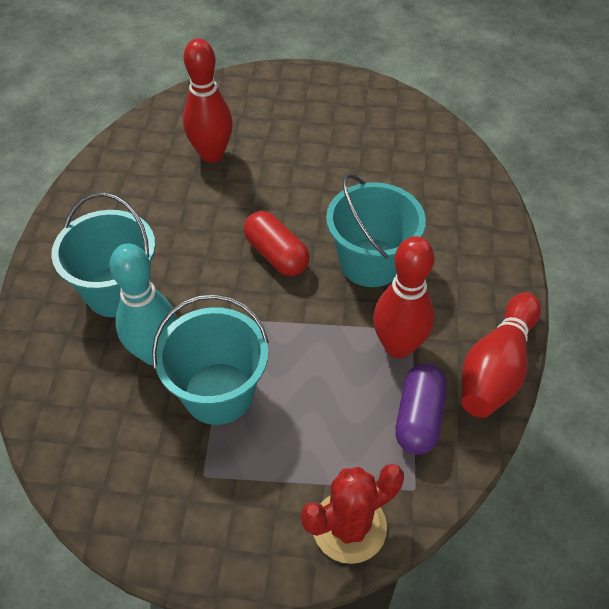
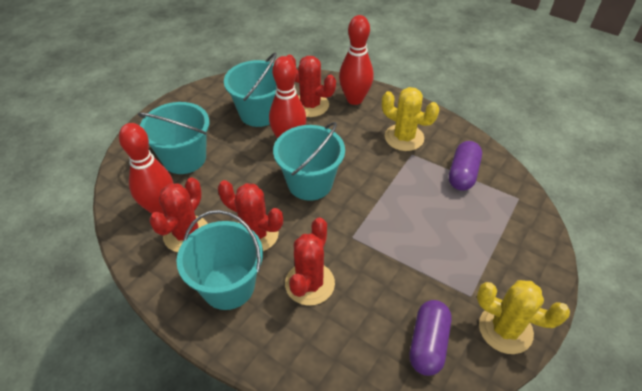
purple capsule: [395,363,447,454] = 1 -> [410,300,452,376] [449,141,482,191] = 2
red cactus: [301,464,404,564] = 1 -> [149,177,208,252] [218,180,283,251] [285,217,335,306] [287,55,336,117] = 4
red capsule: [244,211,310,276] = 1 -> none = 0
turquoise bowling pin: [110,243,177,365] = 1 -> none = 0
turquoise bucket: [51,193,155,317] [152,294,269,425] [326,174,426,287] = 3 -> [138,102,209,174] [177,210,263,310] [224,52,277,127] [273,122,345,201] = 4
yellow cactus: none = 0 -> [382,87,439,151] [477,280,570,354] = 2

